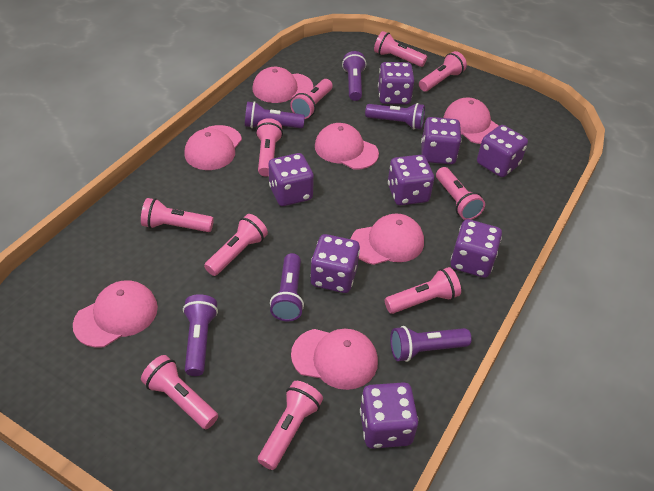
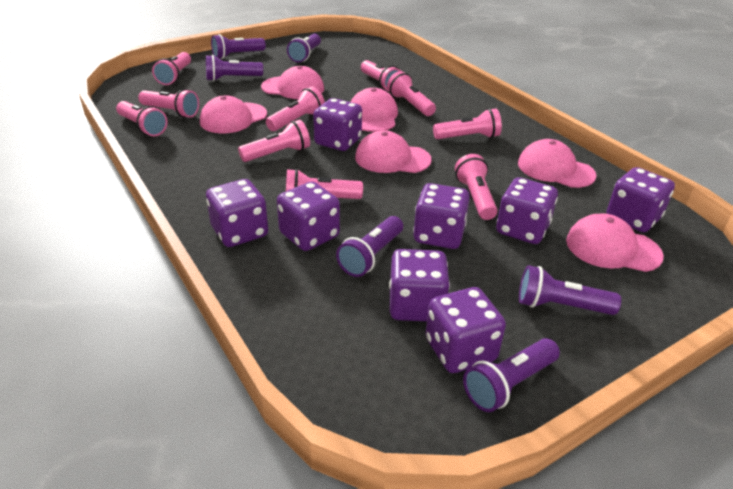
pink cap: [73,281,158,348] [184,125,242,170] [252,67,313,103] [291,329,378,390] [315,123,379,169] [351,213,424,265] [443,98,499,144] = 7 -> [200,95,267,133] [261,66,324,99] [351,88,398,132] [355,130,432,173] [518,139,596,188] [566,213,664,272] = 6

